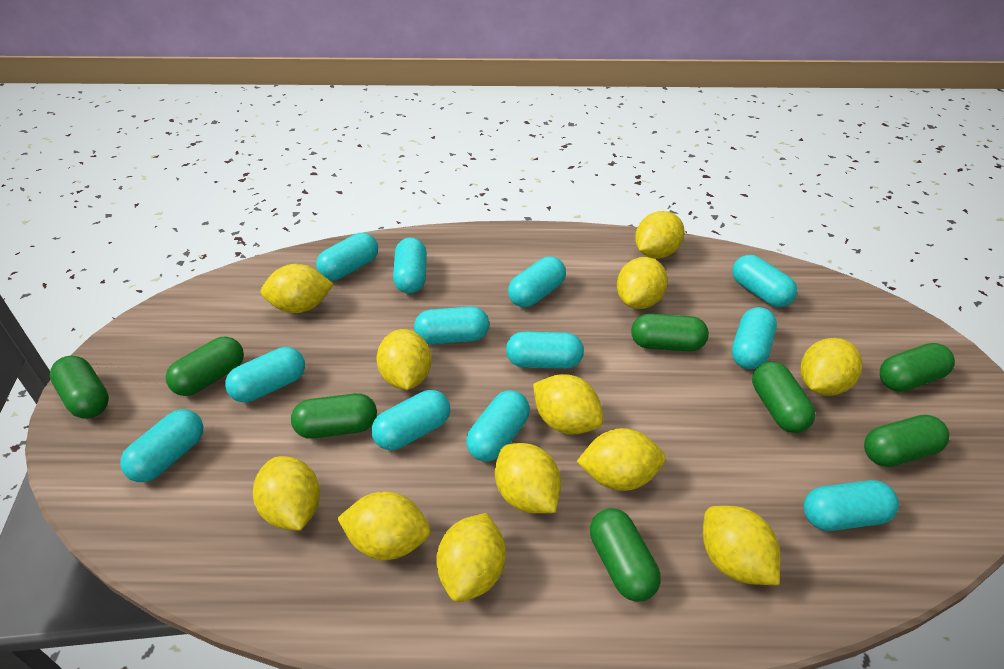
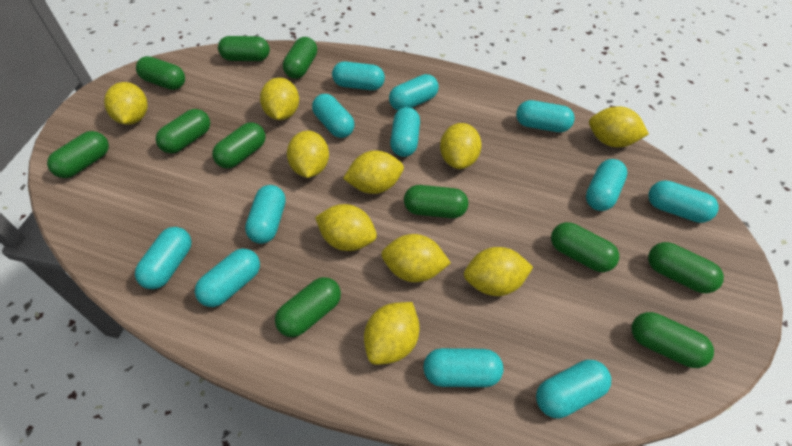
green capsule: [50,356,109,419] [166,337,244,396] [291,393,377,439] [590,508,661,602] [631,314,709,351] [752,362,816,433] [864,415,949,467] [880,343,955,392] = 8 -> [47,131,109,178] [136,56,185,90] [156,109,210,153] [212,122,265,169] [218,36,270,61] [275,277,341,337] [283,37,317,79] [404,185,468,218] [551,222,619,272] [631,312,714,368] [648,242,724,293] = 11
yellow lemon: [253,456,320,531] [260,264,334,313] [337,492,431,560] [376,329,432,390] [436,513,506,602] [495,443,561,513] [533,374,603,435] [576,428,665,491] [617,257,668,309] [635,211,685,259] [703,506,781,585] [801,338,862,396] = 12 -> [104,82,148,125] [260,78,299,120] [287,131,329,178] [315,204,377,251] [343,150,404,194] [364,302,420,365] [381,234,451,282] [440,123,482,169] [464,247,533,296] [589,107,649,147] = 10

